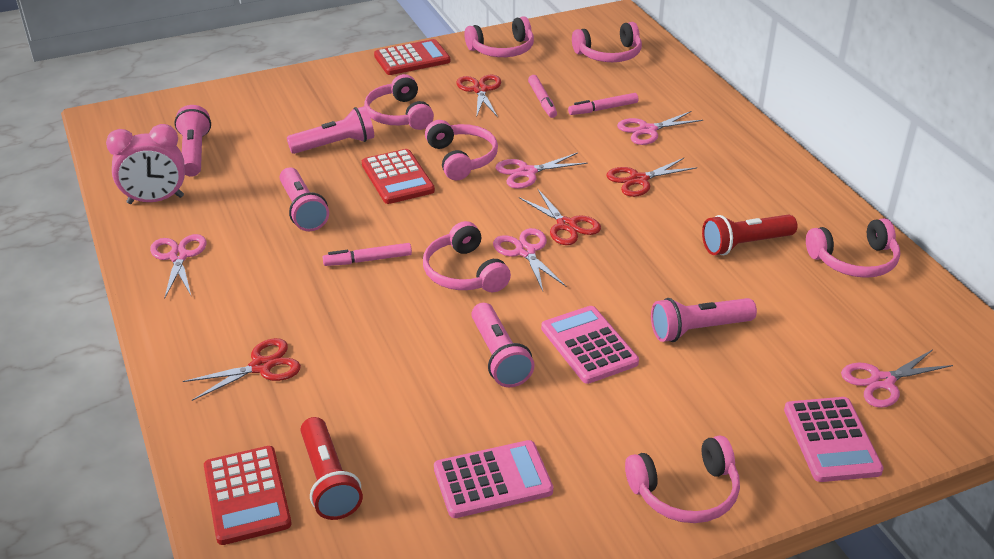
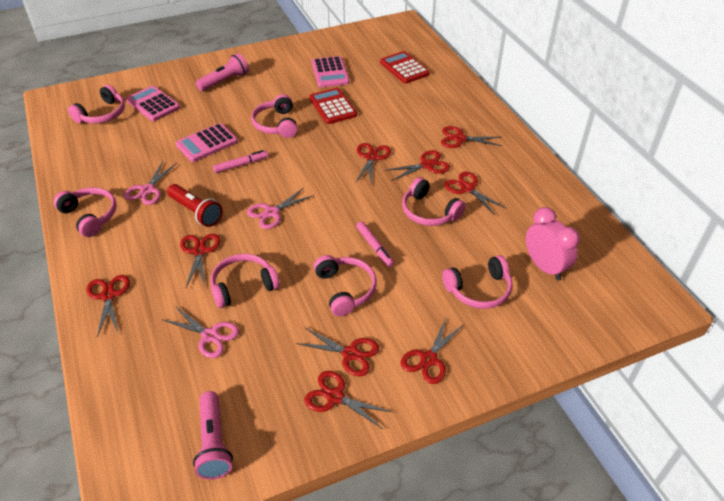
pink flashlight: [174,105,211,176] [280,167,329,231] [287,106,374,154] [471,303,535,387] [651,298,757,342] = 5 -> [193,391,233,480] [196,53,249,91] = 2
pink marker: [323,243,412,266] [528,75,557,118] [568,93,639,115] = 3 -> [213,150,268,173] [356,221,394,267] = 2
pink scissors: [150,234,206,299] [493,228,567,291] [496,152,588,189] [617,111,703,145] [841,349,953,408] = 5 -> [124,161,177,205] [163,306,239,358] [247,188,314,229] = 3
red calculator: [204,446,292,545] [362,149,435,204] [374,39,450,75] = 3 -> [309,88,357,124] [380,51,430,84] = 2
red flashlight: [301,417,363,520] [702,215,797,255] = 2 -> [167,184,223,227] = 1
red scissors: [183,338,301,401] [456,75,501,117] [519,189,601,245] [606,158,697,197] = 4 -> [86,275,130,337] [180,234,220,287] [296,328,379,376] [304,371,392,429] [355,143,391,184] [385,150,450,181] [400,318,463,384] [441,126,502,148] [444,172,507,215] = 9

